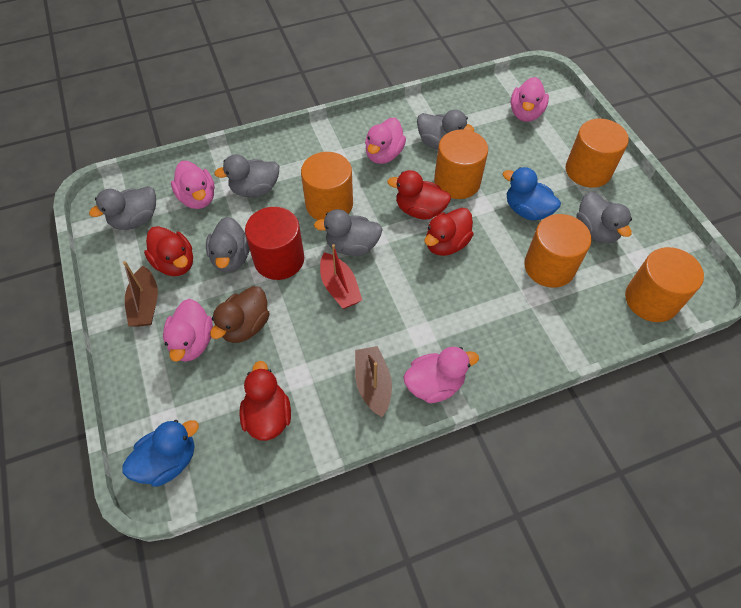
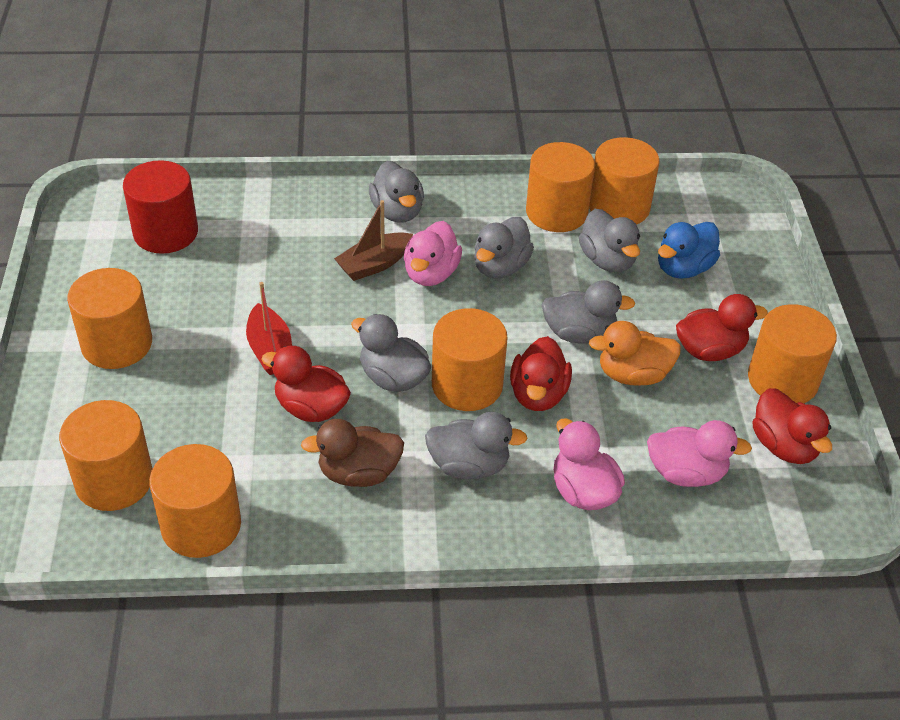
blue duck: [122,420,199,487] [503,167,561,221] = 2 -> [658,222,720,279] = 1
brown boat: [123,261,158,327] [355,346,392,417] = 2 -> [334,200,413,281] = 1
orange cylinder: [301,152,353,220] [434,130,488,199] [524,214,591,288] [566,119,629,188] [625,247,704,322] = 5 -> [59,400,153,511] [67,268,152,369] [149,444,241,558] [432,308,508,411] [526,142,595,232] [589,137,659,225] [748,304,837,403] = 7
orange duck: none = 0 -> [589,321,681,386] = 1
pink duck: [163,299,213,362] [171,161,215,209] [365,118,406,164] [403,347,479,403] [511,77,549,122] = 5 -> [404,221,462,286] [553,418,625,510] [647,420,752,487] = 3

